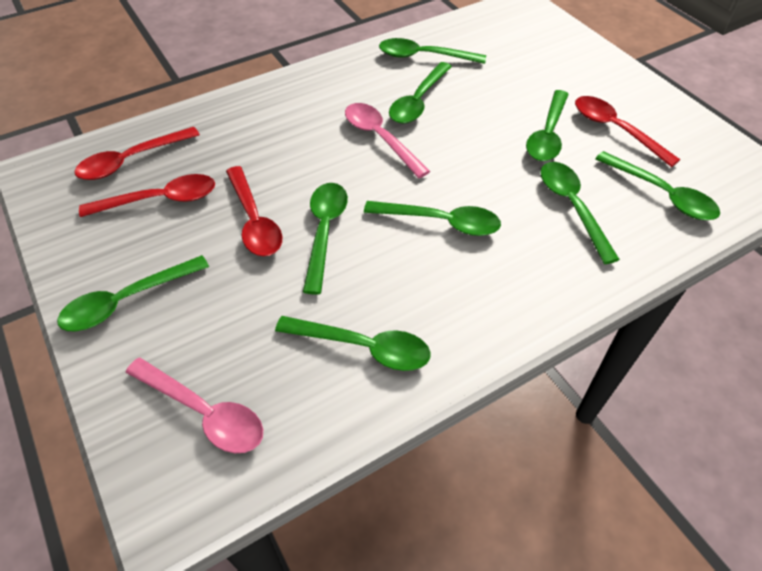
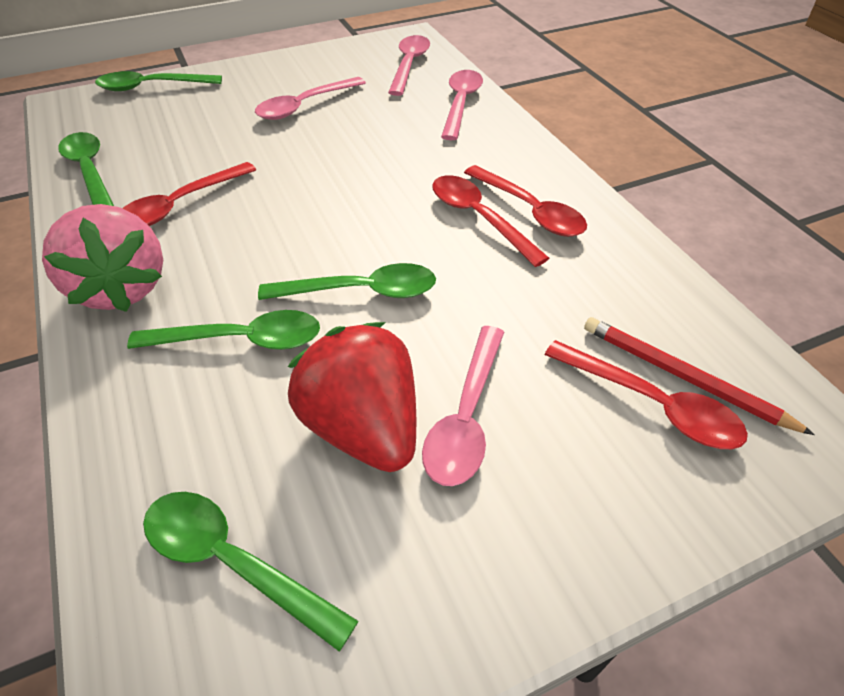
green spoon: [57,255,209,331] [275,316,431,371] [303,183,348,295] [364,201,501,236] [379,38,486,64] [389,62,452,124] [526,90,569,161] [541,162,620,264] [595,151,720,220] = 9 -> [58,132,114,206] [95,71,222,91] [127,310,320,350] [143,492,358,651] [258,263,436,300] = 5
pink spoon: [125,358,263,453] [345,103,430,178] = 2 -> [255,77,366,120] [388,35,430,96] [422,326,504,486] [441,70,483,140] = 4
pink strawberry: none = 0 -> [42,204,163,312] = 1
red pencil: none = 0 -> [584,317,815,435] = 1
red strawberry: none = 0 -> [288,322,416,472] = 1

